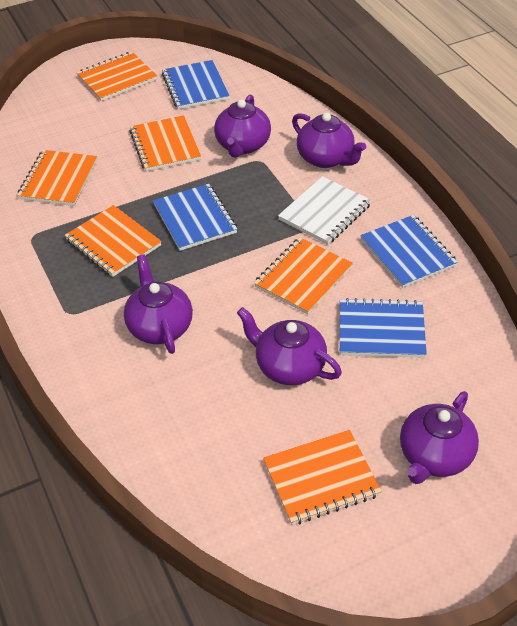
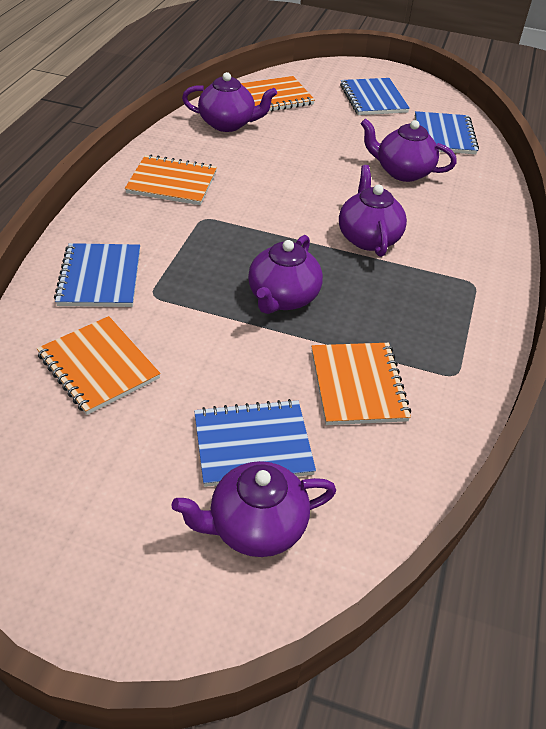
orange notebook: [17,150,97,206] [65,205,162,277] [76,52,157,101] [129,115,201,171] [254,237,353,314] [263,430,382,525] = 6 -> [37,316,161,415] [125,154,217,205] [241,76,315,111] [311,343,411,425] = 4
white notebook: [278,176,372,245] = 1 -> none = 0

